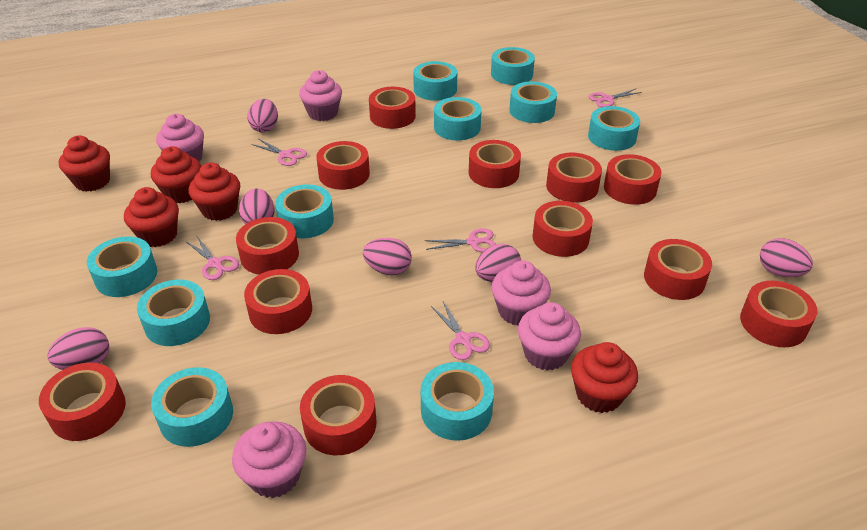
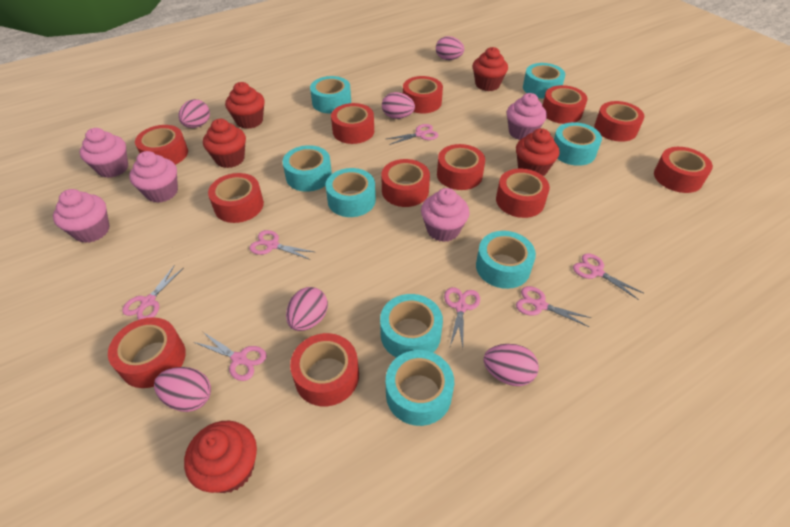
pink scissors: [187,235,239,280] [251,139,307,166] [425,228,496,252] [431,302,490,360] [589,89,642,107] = 5 -> [122,265,184,320] [194,332,267,381] [249,230,314,260] [387,124,438,145] [444,287,480,348] [516,286,592,327] [573,253,643,300] = 7
turquoise tape: [87,236,157,297] [137,280,210,346] [151,367,233,447] [275,184,334,238] [413,61,457,101] [421,362,494,441] [434,97,482,140] [491,47,535,85] [509,81,557,123] [588,106,640,151] = 10 -> [283,145,332,192] [310,76,351,114] [325,168,376,217] [380,294,443,358] [386,350,454,426] [476,231,536,289] [523,63,565,99] [554,122,602,166] = 8

